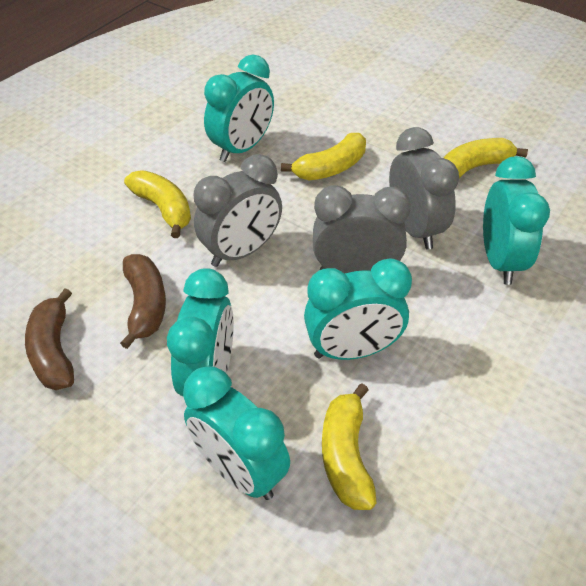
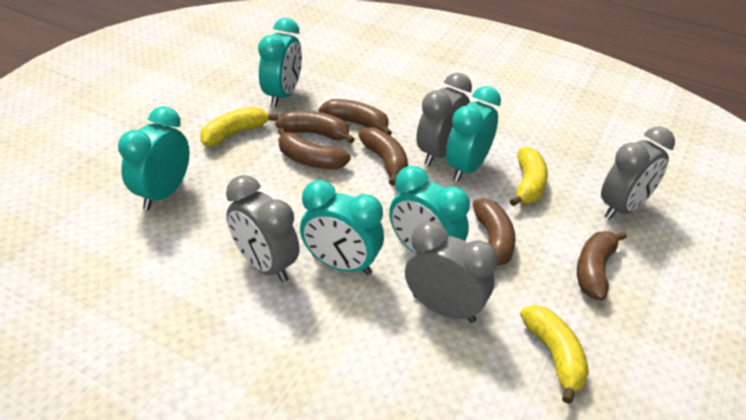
brown banana: [25,288,74,390] [120,254,166,349] = 2 -> [275,110,355,144] [278,128,351,169] [319,99,392,135] [358,127,408,186] [473,198,516,265] [577,231,627,300] = 6
grey clock: [194,154,282,267] [313,185,411,273] [389,127,459,250] = 3 -> [226,175,300,282] [405,221,498,323] [416,73,472,166] [601,126,675,220] = 4
yellow banana: [124,171,191,238] [281,133,366,180] [322,384,377,510] [443,138,528,178] = 4 -> [200,107,278,146] [510,147,548,207] [520,305,589,404] = 3

